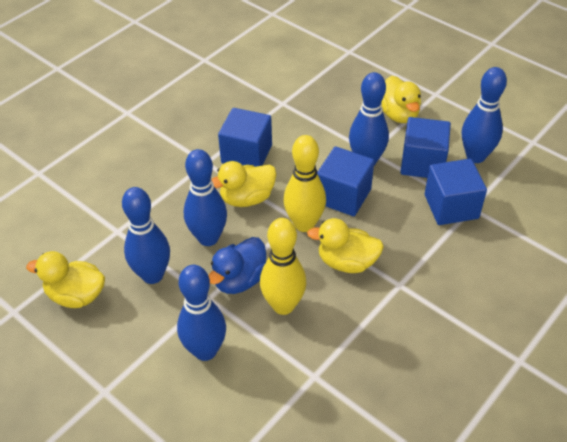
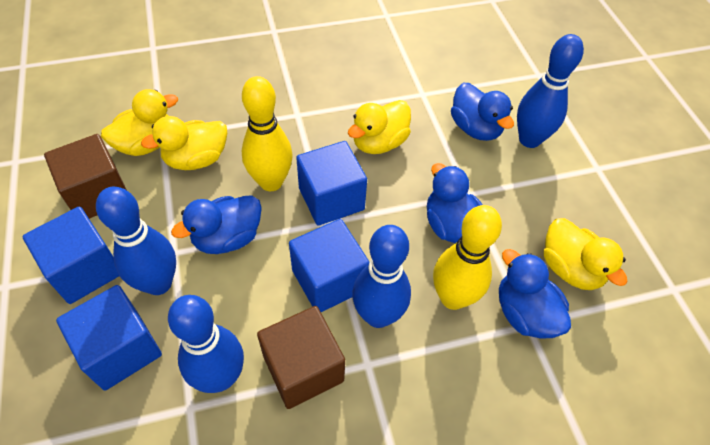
blue bowling pin: [122,187,170,284] [177,265,226,361] [184,149,227,246] [349,72,389,165] [462,67,507,163] = 5 -> [96,187,176,295] [168,295,244,393] [352,225,411,328] [517,34,584,148] = 4
blue duck: [208,237,266,294] = 1 -> [171,195,262,254] [427,163,482,243] [451,83,514,141] [499,249,571,339] = 4
brown cube: none = 0 -> [44,134,126,219] [257,306,345,409] = 2

